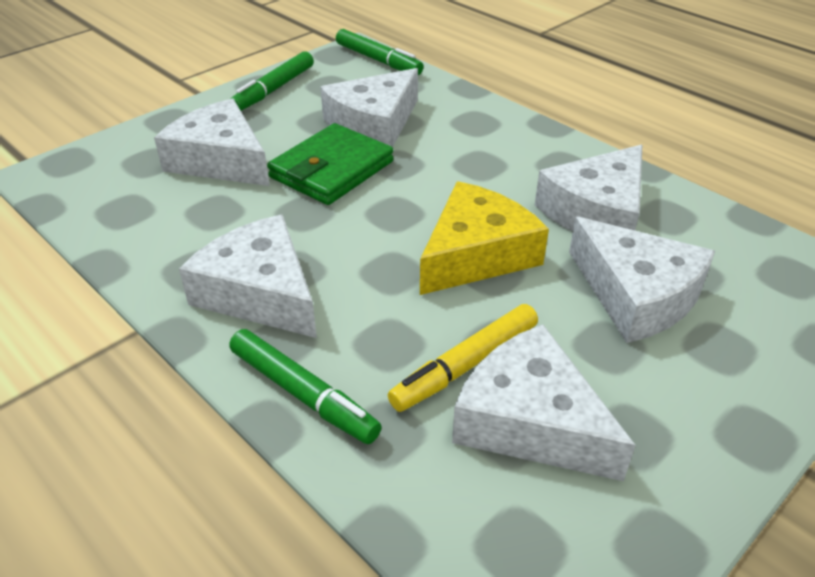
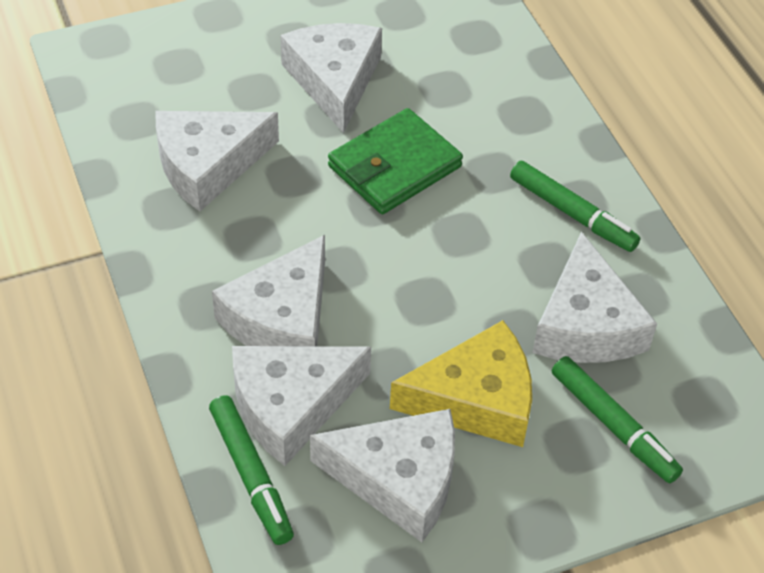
yellow marker: [388,304,538,412] = 1 -> none = 0

